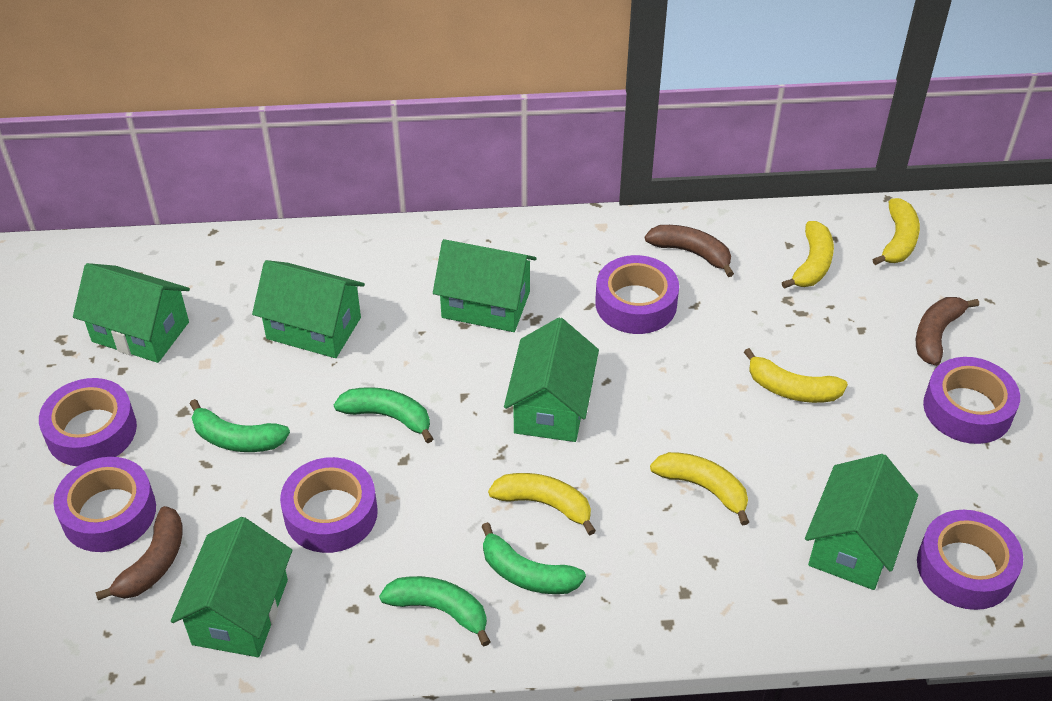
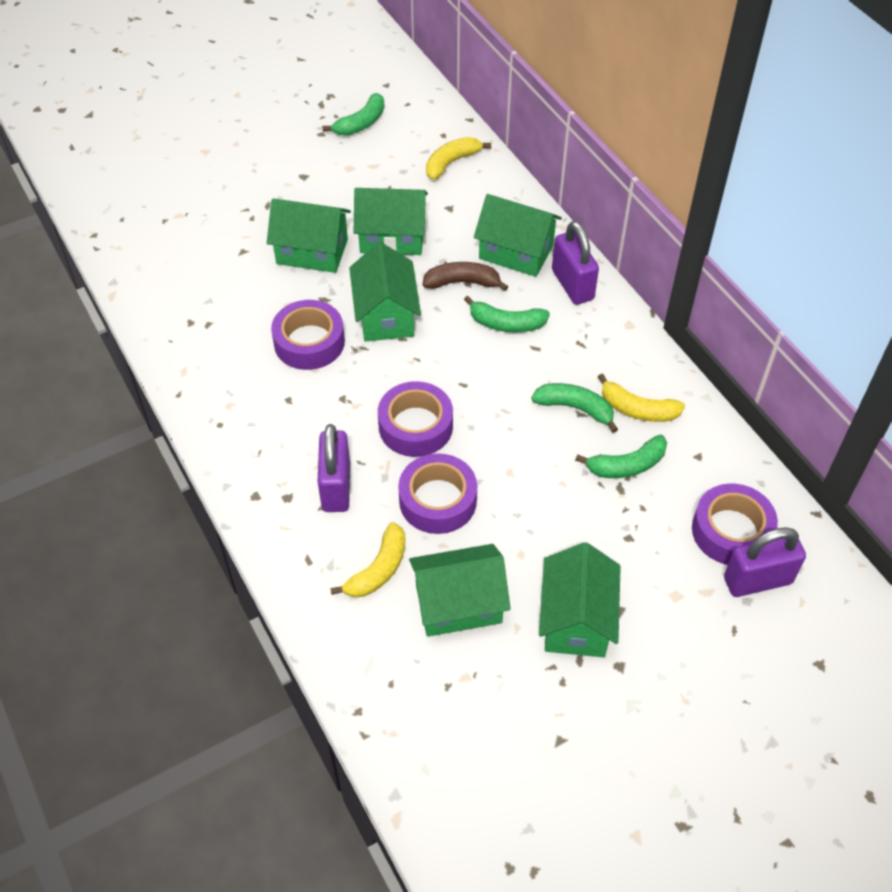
brown banana: [95,506,183,600] [645,225,734,277] [916,297,979,366] = 3 -> [422,262,508,291] = 1
purple padlock: none = 0 -> [317,424,350,512] [552,221,599,305] [724,527,806,597] = 3
purple tape: [39,378,137,467] [54,457,156,552] [280,457,378,553] [595,255,679,334] [917,510,1023,610] [923,357,1020,444] = 6 -> [271,300,345,370] [378,381,453,457] [398,453,477,534] [692,484,778,565] = 4
yellow banana: [488,473,596,535] [650,452,749,526] [744,348,848,403] [782,221,834,289] [872,198,920,265] = 5 -> [330,522,405,597] [426,137,491,180] [598,373,685,422] = 3

